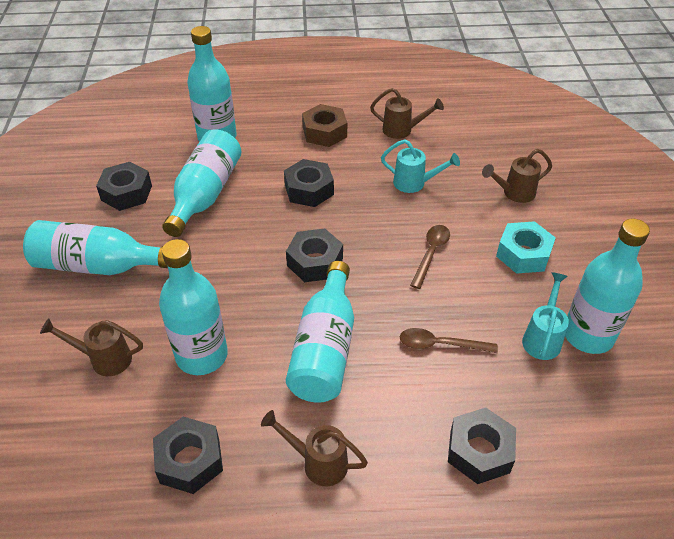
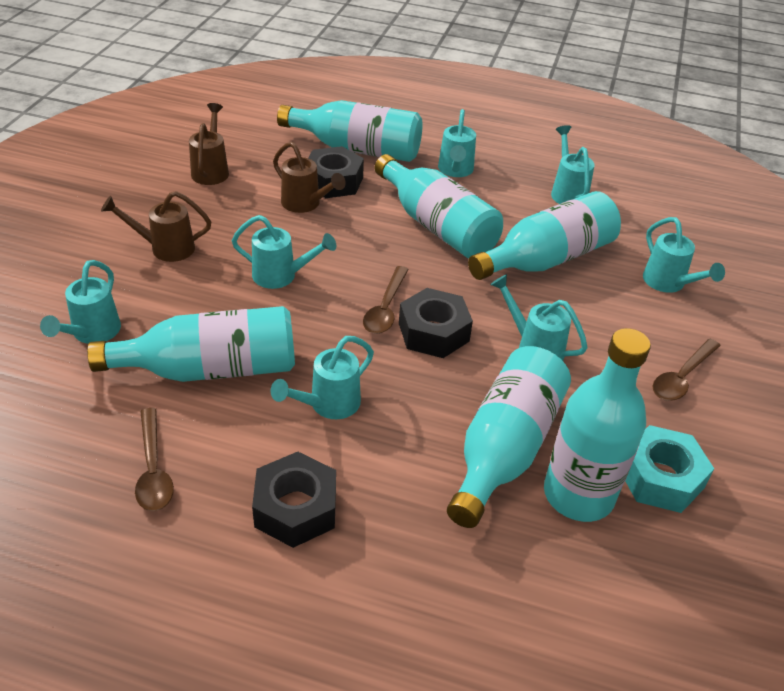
black nut: [96,162,152,211] [153,417,223,494] [284,159,334,207] [286,228,343,282] [448,407,516,484] = 5 -> [252,452,336,548] [308,146,364,198] [399,288,473,358] = 3
brown nut: [302,104,347,147] = 1 -> none = 0
brown spoon: [400,328,498,353] [410,225,450,289] = 2 -> [135,408,174,511] [363,266,409,334] [653,339,721,401] = 3
brown watering can: [40,318,143,376] [261,410,368,486] [370,88,444,139] [482,149,552,203] = 4 -> [101,191,211,262] [189,103,229,185] [273,142,346,213] = 3
turquoise watering can: [381,139,460,193] [522,272,569,360] = 2 -> [40,260,121,344] [231,215,336,289] [271,336,374,419] [438,109,476,177] [490,274,587,361] [551,125,594,204] [643,217,725,293] = 7

